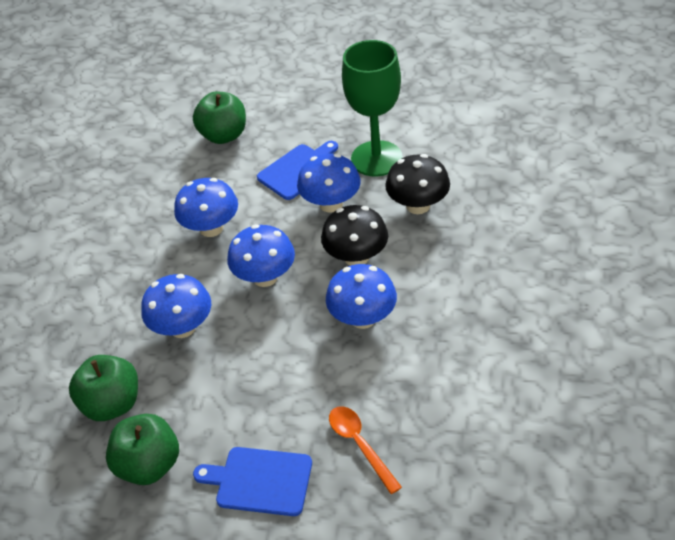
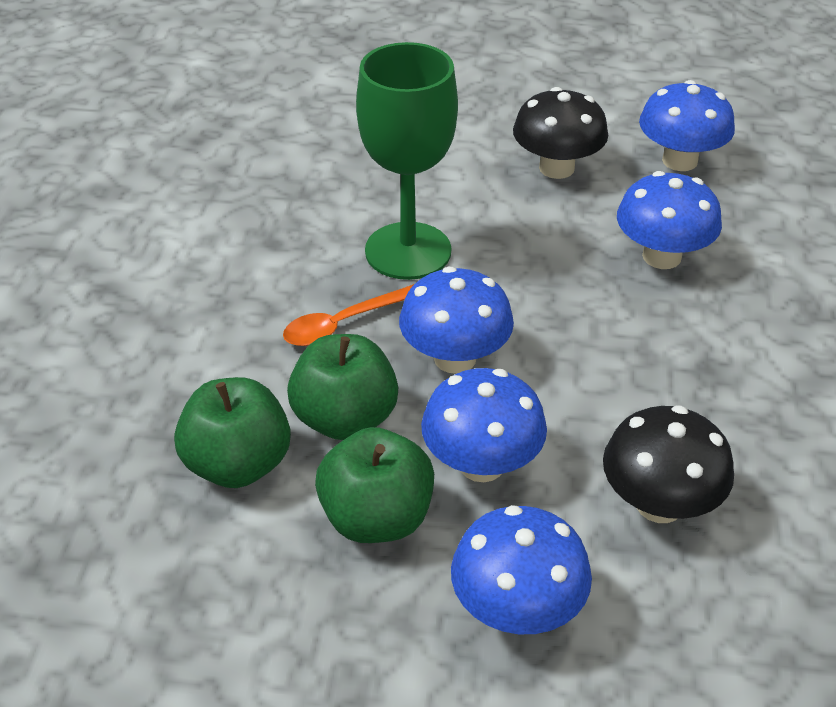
blue cutting board: [193,447,312,516] [257,141,338,200] = 2 -> none = 0

